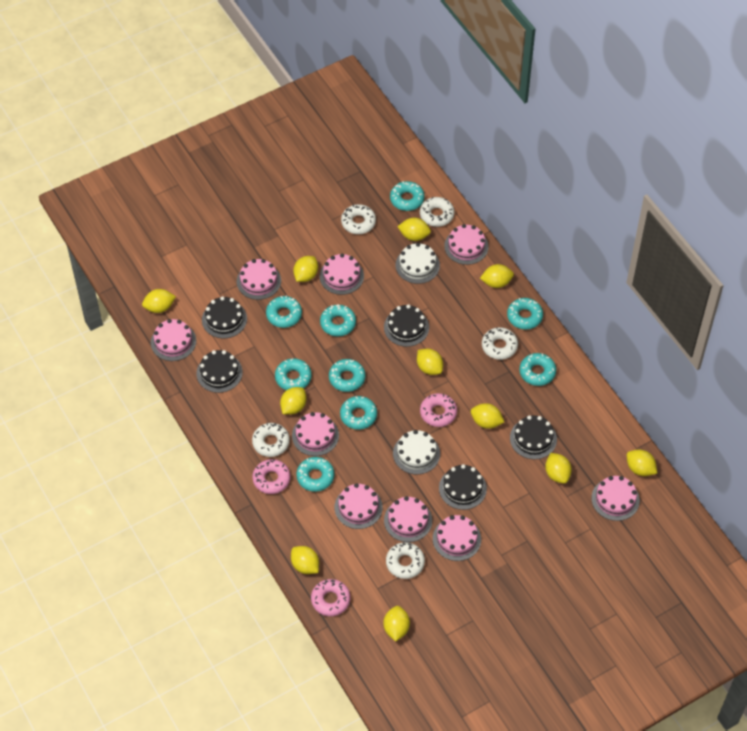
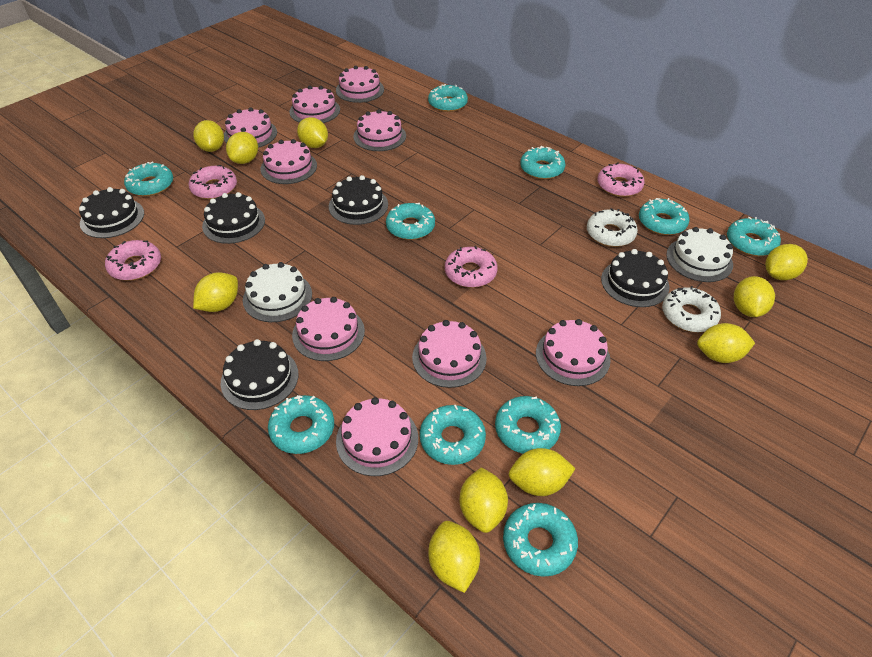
pink donut: [252,459,291,494] [311,579,350,616] [420,393,457,427] = 3 -> [105,240,161,281] [189,165,237,199] [445,246,498,288] [597,162,645,197] = 4
turquoise donut: [266,295,302,328] [275,358,312,390] [296,457,334,492] [320,304,356,336] [329,359,366,392] [340,396,377,430] [390,181,425,211] [507,298,543,330] [520,353,556,386] = 9 -> [124,161,173,196] [268,395,334,454] [386,203,435,240] [420,405,486,465] [428,84,468,112] [495,396,561,454] [503,503,578,577] [520,146,565,179] [639,198,690,235] [727,217,781,256] = 10
white donut: [252,423,290,457] [341,204,376,234] [386,542,425,579] [420,197,455,227] [482,327,518,360] = 5 -> [587,208,638,247] [662,286,721,332] = 2
yellow lemon: [142,289,176,313] [280,387,307,414] [291,546,319,574] [293,256,318,282] [383,606,410,641] [397,218,431,241] [417,349,443,375] [471,403,504,429] [480,264,514,288] [545,453,572,483] [627,450,657,476] = 11 -> [193,120,224,152] [193,272,238,312] [226,132,258,164] [297,117,328,148] [428,521,480,593] [459,467,508,533] [509,448,576,496] [697,323,755,363] [734,276,775,317] [765,244,808,280] = 10

